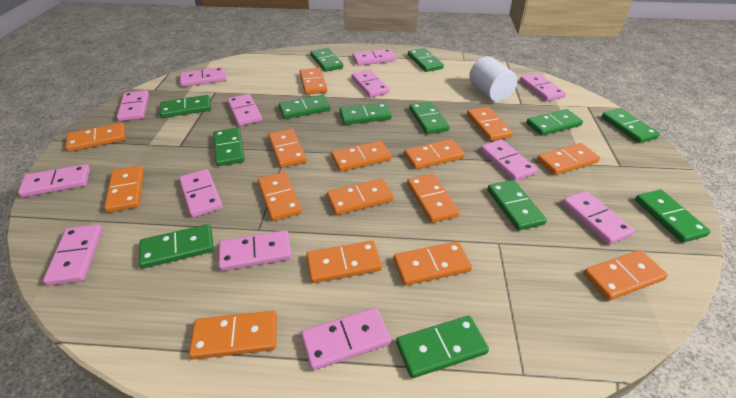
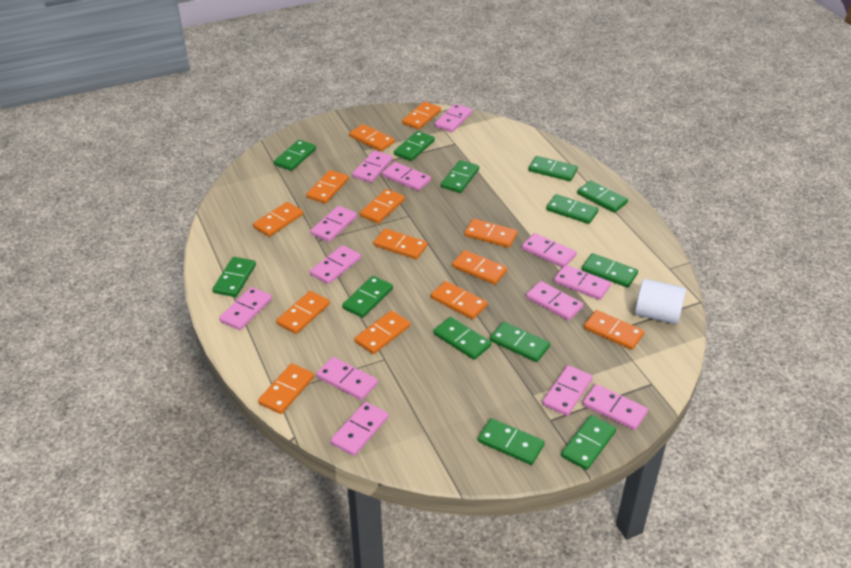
orange domino: [65,123,125,152] [104,165,144,213] [189,311,277,360] [258,172,302,221] [268,129,307,168] [299,68,327,95] [306,241,382,283] [327,178,394,215] [331,141,391,172] [394,241,472,285] [404,139,465,169] [407,174,460,223] [467,107,513,141] [537,143,600,175] [583,250,668,301] = 15 -> [253,202,303,237] [258,363,314,414] [276,291,330,334] [306,170,349,204] [349,124,395,152] [354,310,410,354] [360,189,405,224] [374,228,428,259] [402,101,441,130] [431,281,487,319] [452,250,507,285] [464,219,518,248] [584,310,644,350] = 13

